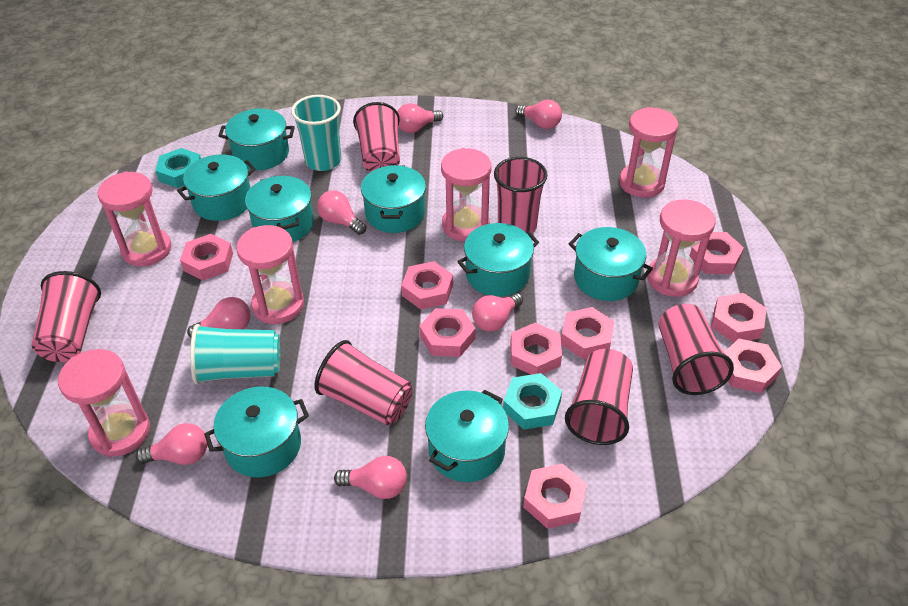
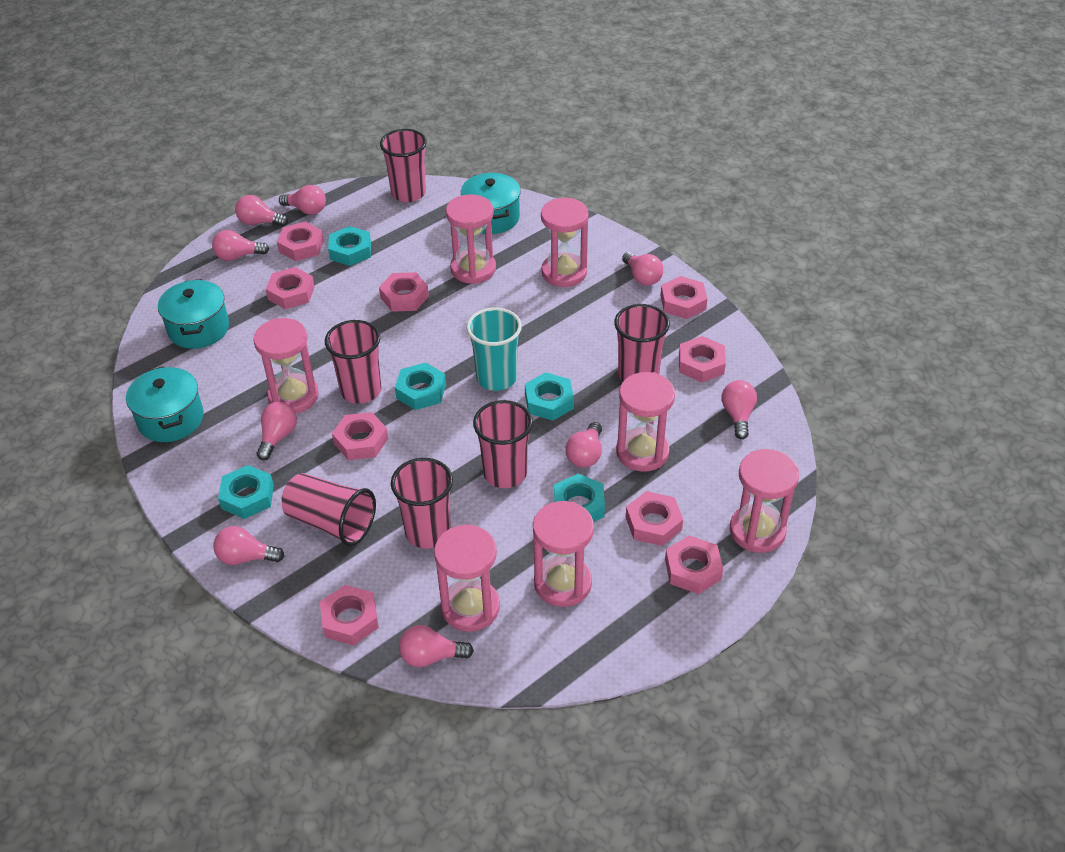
pink hourglass: [58,349,150,457] [98,171,171,266] [236,225,304,324] [441,148,492,241] [619,107,678,197] [647,199,715,297] = 6 -> [253,318,319,413] [434,524,500,632] [446,194,496,284] [533,501,594,607] [541,198,589,287] [616,372,675,472] [730,449,799,553] = 7
pink light bulb: [136,423,207,465] [187,297,250,337] [317,190,366,235] [334,456,407,499] [397,103,443,133] [472,293,523,332] [515,100,562,129] = 7 -> [212,230,269,261] [213,526,284,565] [235,195,288,226] [257,402,297,460] [279,185,326,215] [399,625,474,667] [566,422,602,468] [622,252,663,286] [722,380,757,439] = 9
turquoise cup: [190,324,280,384] [291,95,341,171] = 2 -> [466,307,522,391] = 1
turquoise nut: [155,148,201,188] [503,373,562,430] = 2 -> [218,465,274,519] [328,226,371,266] [395,363,446,410] [525,372,574,421] [554,473,605,522] = 5
turquoise pot: [177,154,256,221] [204,386,309,478] [219,108,295,170] [245,176,314,242] [361,165,426,233] [425,390,509,482] [457,223,539,297] [569,227,653,301] = 8 -> [126,366,204,442] [158,279,229,349] [461,173,521,234] = 3

